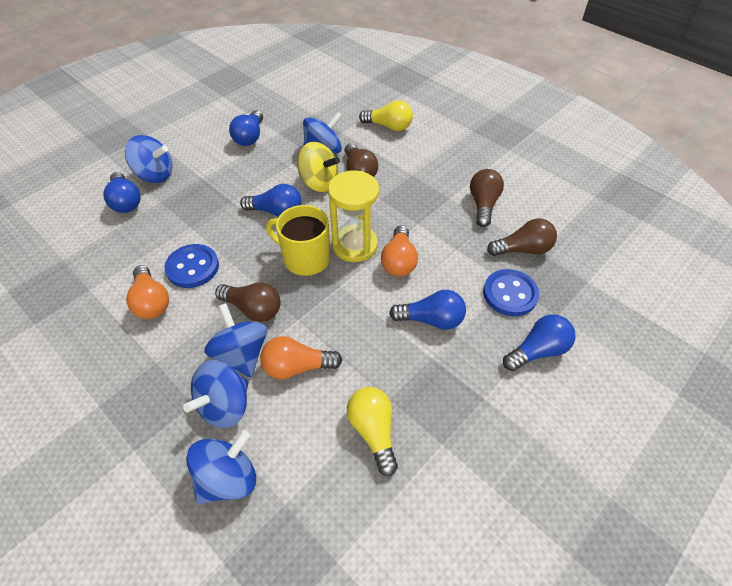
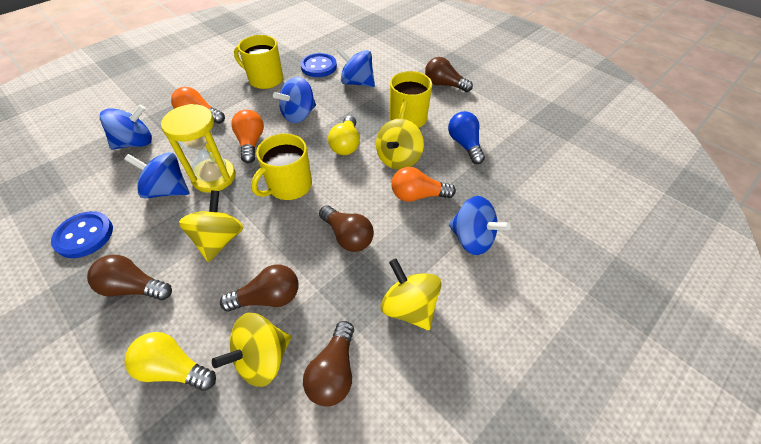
blue light bulb: [103,172,141,213] [229,110,263,146] [240,184,301,217] [389,290,466,330] [503,314,575,371] = 5 -> [448,111,485,164] = 1
brown light bulb: [215,282,281,322] [345,143,378,177] [470,169,504,227] [487,218,557,256] = 4 -> [87,255,172,300] [220,265,298,312] [303,321,354,407] [319,205,374,252] [425,57,473,92] = 5
yellow mug: [266,205,330,276] = 1 -> [234,35,283,89] [251,134,312,200] [390,71,432,128] = 3
yellow spinning top: [297,142,340,192] = 1 -> [179,190,243,262] [212,313,291,387] [376,119,424,170] [381,259,441,330] = 4

